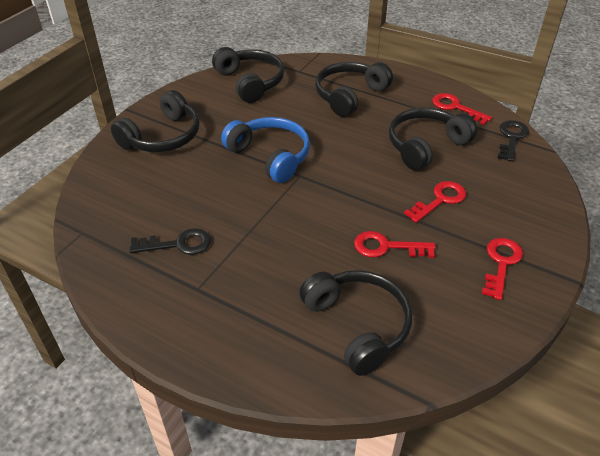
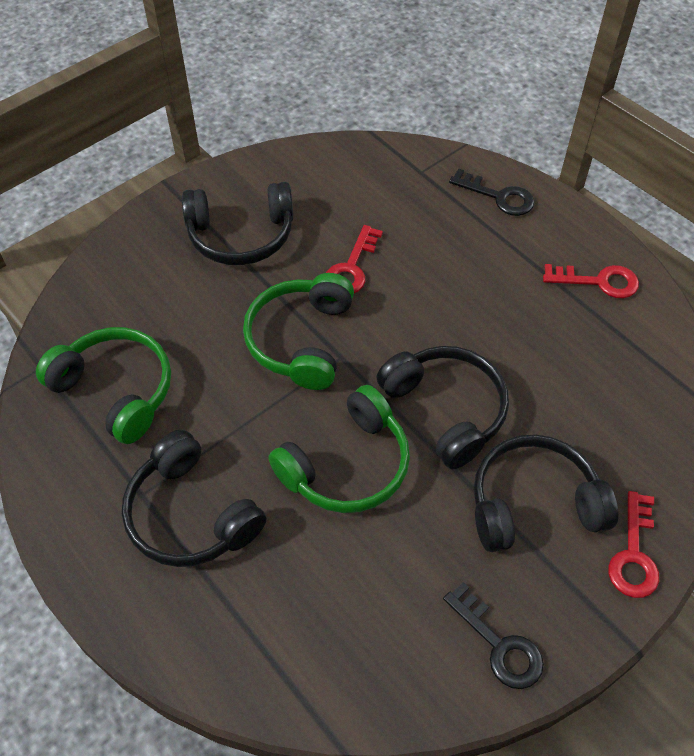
black headphones: [111,90,200,152] [212,47,285,103] [299,270,412,376] [315,62,393,117] [389,108,478,170] = 5 -> [122,429,266,567] [182,182,293,265] [376,346,509,469] [474,435,618,552] = 4
blue headphones: [221,117,310,183] = 1 -> none = 0
green headphones: none = 0 -> [36,327,171,444] [243,273,354,390] [268,385,410,513] = 3
red key: [354,231,436,258] [404,181,466,223] [432,93,492,125] [482,238,523,300] = 4 -> [326,225,383,294] [543,264,639,298] [608,491,659,598] = 3

